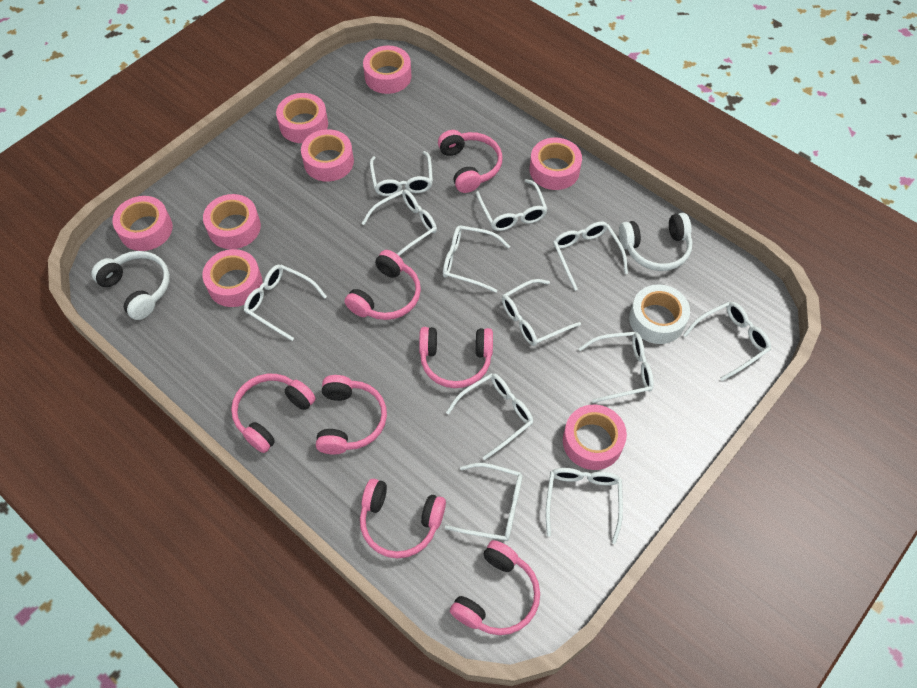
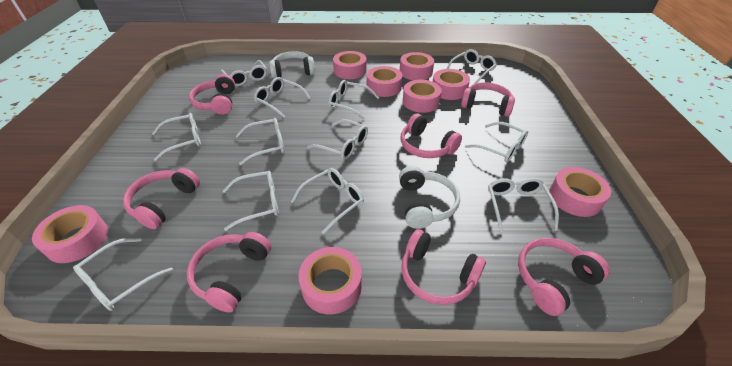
white tape: [629,284,690,344] = 1 -> none = 0

